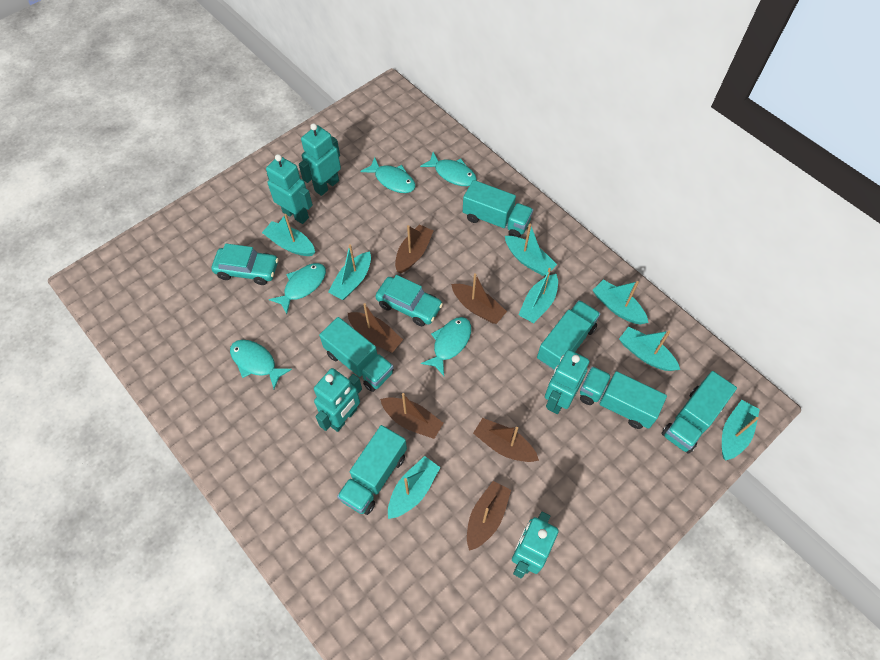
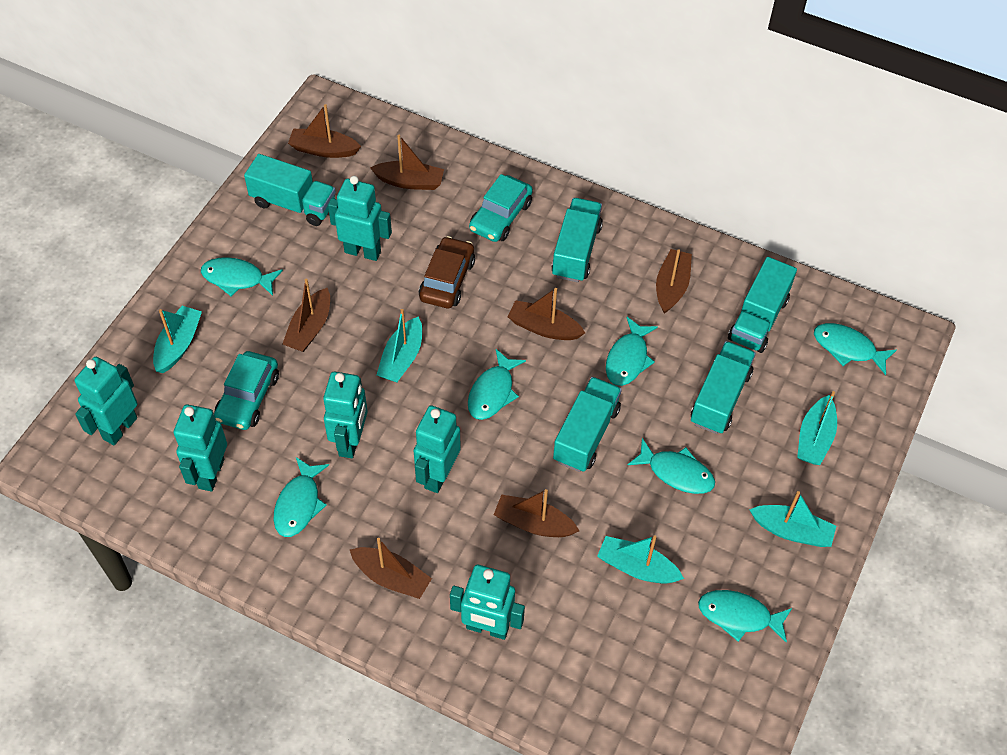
brown boat: [348,303,403,353] [380,393,444,439] [395,224,433,273] [451,273,507,324] [467,481,511,551] [473,418,539,462] = 6 -> [282,278,330,352] [288,104,361,158] [350,538,432,599] [370,135,444,190] [494,489,579,537] [508,288,585,340] [656,249,692,313] = 7
brown car: none = 0 -> [419,236,475,308] = 1
turquoise boat: [262,214,315,256] [328,244,371,300] [388,456,440,519] [505,224,557,276] [518,268,558,323] [593,280,649,324] [619,326,680,371] [722,400,760,460] = 8 -> [153,306,202,373] [377,309,422,382] [597,535,684,584] [749,491,836,547] [797,391,837,465] = 5
turquoise fish: [230,340,292,389] [269,263,326,314] [360,157,416,193] [420,152,477,186] [421,317,471,376] = 5 -> [201,257,283,296] [273,457,329,537] [468,349,526,420] [606,317,658,386] [628,438,715,494] [698,590,792,643] [814,323,897,375] = 7
turquoise robot: [266,154,313,224] [299,123,341,196] [314,368,362,432] [512,511,559,578] [545,350,589,414] = 5 -> [74,357,137,445] [174,405,227,491] [323,372,368,458] [328,176,392,261] [414,405,461,493] [450,565,525,640] = 6
turquoise truck: [319,317,394,392] [337,425,407,515] [463,180,533,238] [537,300,601,371] [580,366,667,429] [662,371,737,454] = 6 -> [244,154,336,226] [551,198,603,282] [553,377,622,472] [691,341,756,434] [728,257,797,353] = 5

